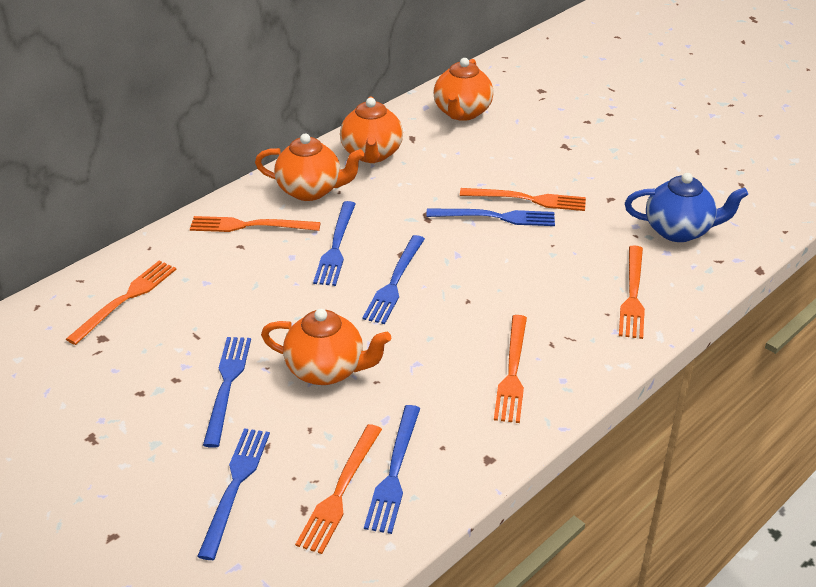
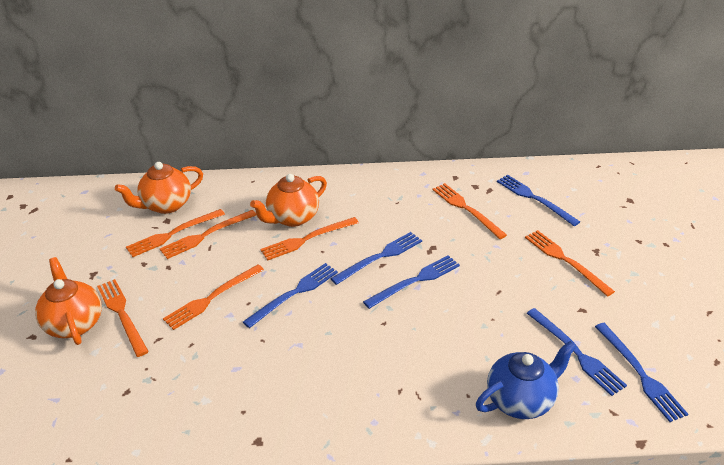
orange fork: [66,261,177,345] [190,216,321,232] [295,424,382,554] [460,188,586,211] [494,315,527,423] [619,246,645,339] = 6 -> [97,279,149,357] [126,209,225,257] [160,210,257,259] [163,264,264,330] [260,217,359,261] [432,183,507,239] [525,230,615,297] = 7
orange teapot: [255,134,364,201] [261,309,391,385] [340,97,403,163] [433,58,494,121] = 4 -> [35,257,102,345] [115,162,203,214] [250,174,327,227] = 3

